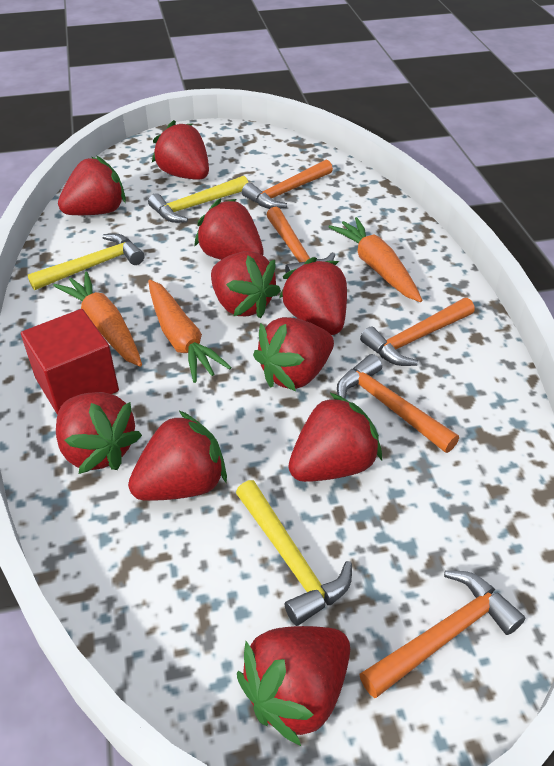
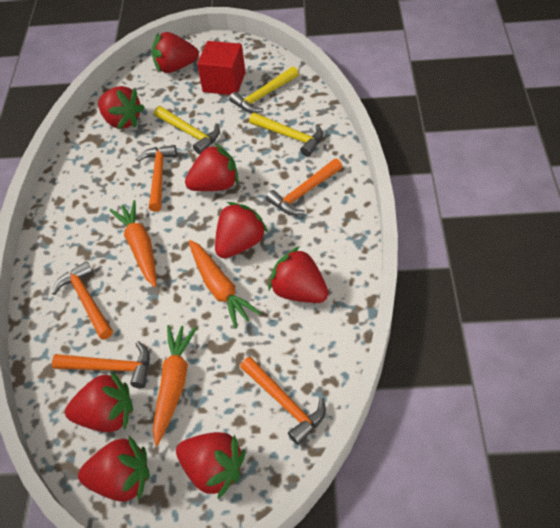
red strawberry: [56,392,142,474] [58,156,126,215] [128,411,227,501] [152,120,209,180] [194,199,264,260] [211,251,281,318] [237,626,350,746] [253,317,334,391] [279,257,347,335] [288,392,382,482] = 10 -> [65,371,133,432] [78,436,150,502] [98,86,145,130] [152,32,199,73] [176,432,245,499] [185,143,238,191] [215,202,268,258] [268,246,329,303] = 8

